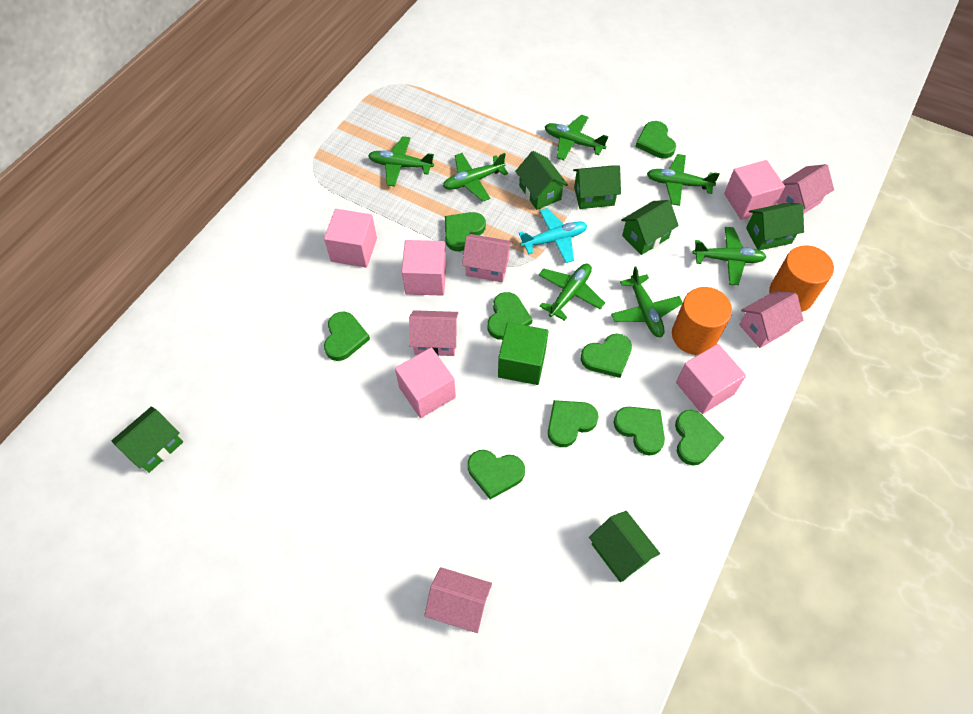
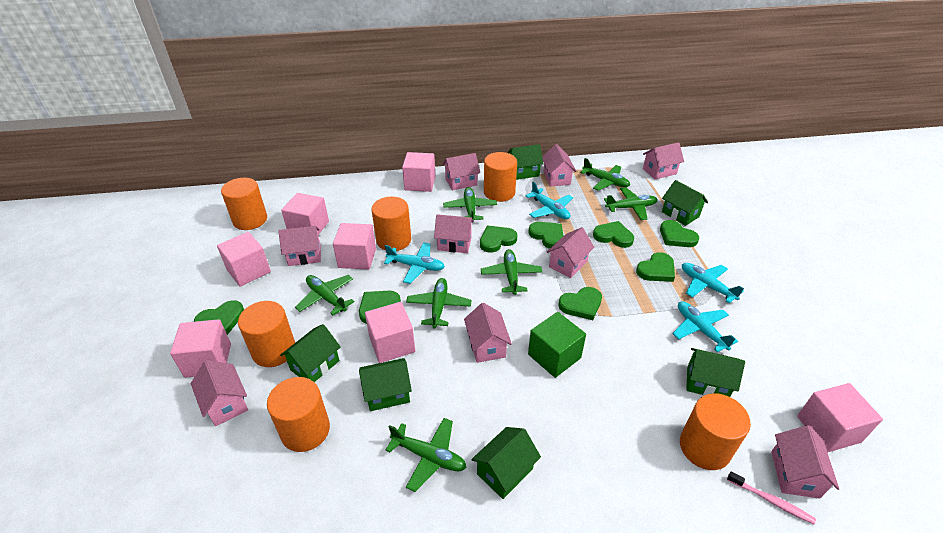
green heart: [324,312,370,361] [445,212,486,251] [468,450,525,499] [488,292,532,340] [548,400,598,447] [581,334,632,378] [613,407,665,456] [635,121,676,159] [675,410,725,466] = 9 -> [194,300,244,335] [359,291,401,324] [480,226,517,253] [529,222,564,249] [558,287,602,320] [593,221,634,248] [636,252,675,282] [660,220,699,247] = 8
orange cylinder: [672,287,732,355] [769,246,834,312] = 2 -> [221,178,267,230] [238,301,295,367] [267,377,330,452] [372,197,411,251] [484,152,517,202] [680,393,751,470] = 6
pink cube: [324,209,377,268] [395,348,456,418] [402,240,446,296] [676,344,746,414] [724,160,785,220] = 5 -> [170,319,231,378] [217,232,271,287] [281,193,329,235] [333,223,376,270] [365,302,415,363] [402,152,435,192] [797,383,883,452] = 7
pink house: [409,310,458,356] [424,567,492,633] [462,234,513,283] [739,291,803,348] [777,164,834,214] = 5 -> [191,360,248,426] [278,226,321,266] [434,214,474,253] [443,153,480,190] [464,303,512,363] [542,144,576,187] [547,227,595,278] [643,142,684,179] [771,425,839,499] = 9
pink toothbrush: none = 0 -> [727,472,816,524] = 1
turquoise plane: [519,208,587,263] = 1 -> [384,242,445,284] [526,182,573,220] [673,301,738,352] [682,263,744,303] = 4

